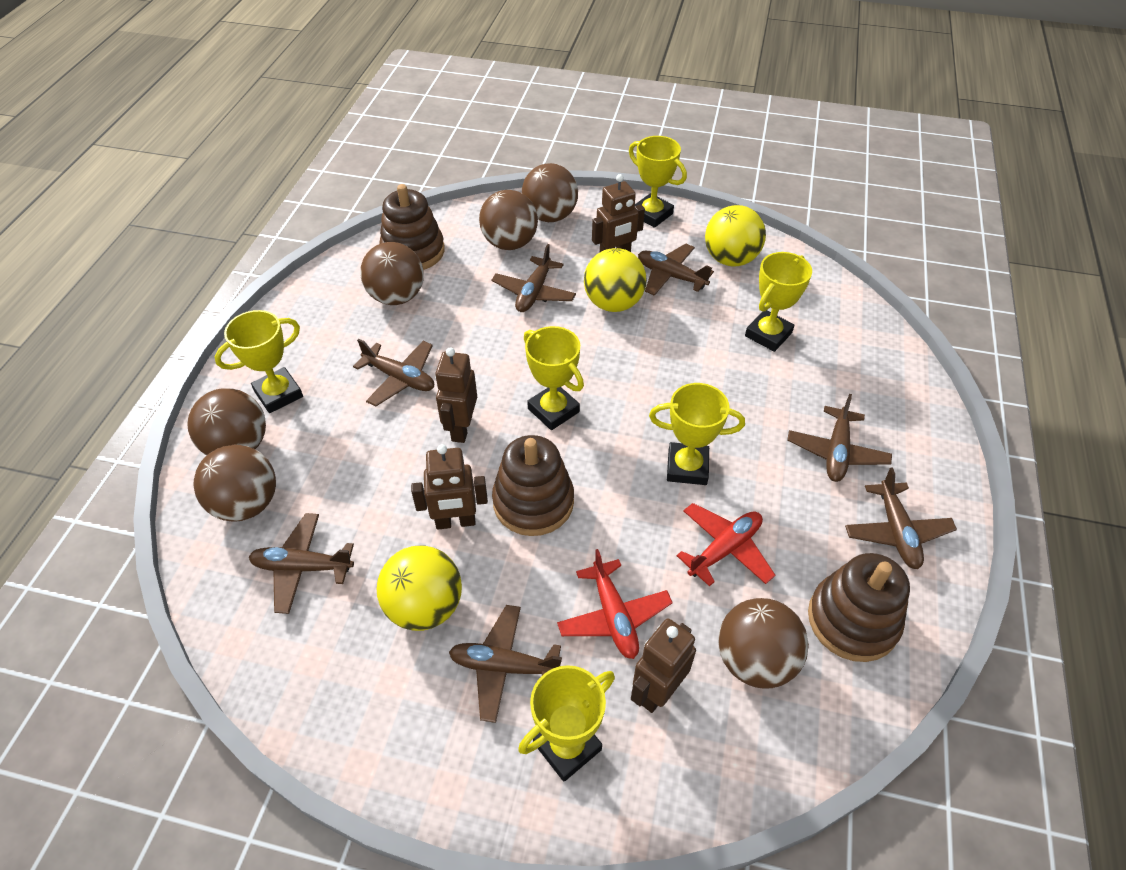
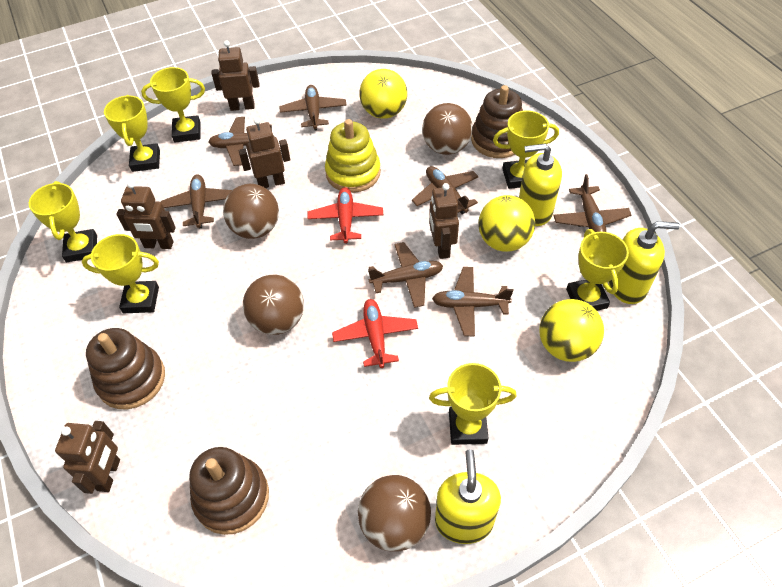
brown ball: [187,388,266,455] [193,445,276,521] [360,242,424,305] [479,190,538,250] [522,163,578,222] [718,598,809,689] = 6 -> [223,184,279,239] [243,275,304,335] [358,475,431,551] [422,103,473,155] = 4
brown robot: [411,444,488,530] [435,347,477,443] [592,174,645,252] [631,618,696,713] = 4 -> [55,421,120,494] [117,181,176,249] [211,40,259,111] [239,118,290,188] [429,183,459,259] = 5
yellow soap dispenser: none = 0 -> [435,449,501,544] [519,143,562,226] [609,221,680,304] = 3
yellow stacking toy: none = 0 -> [325,119,381,193] = 1
yellow trophy: [215,310,303,413] [518,665,615,782] [524,326,584,430] [629,136,687,228] [649,383,745,485] [745,252,812,352] = 6 -> [29,181,97,262] [81,234,159,313] [104,95,160,172] [141,67,205,143] [429,363,517,445] [493,111,559,189] [566,229,629,311] = 7

